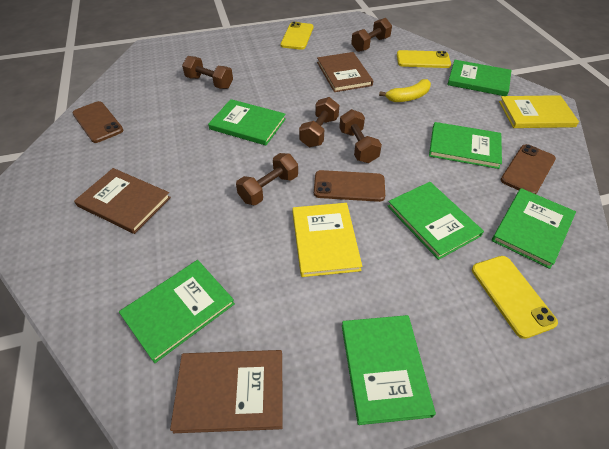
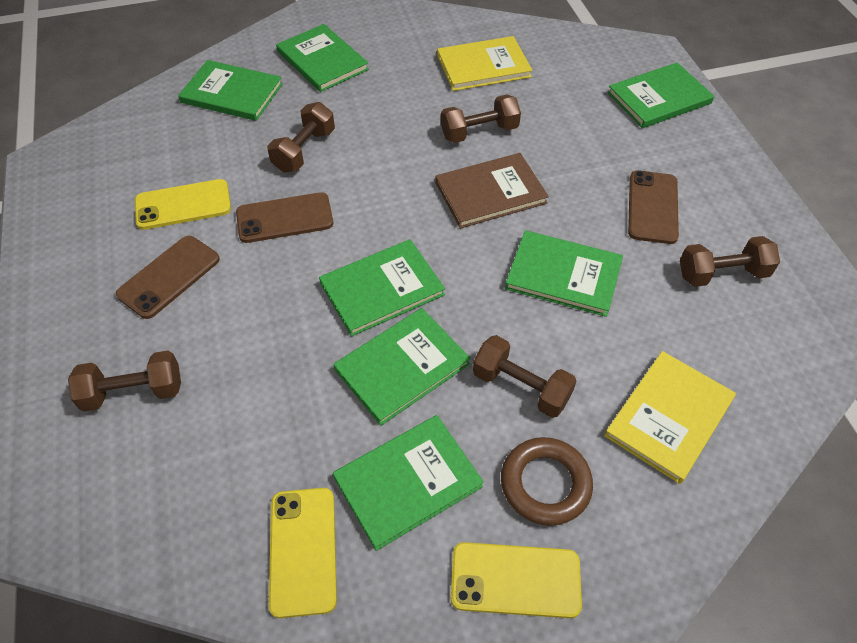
brown book: [74,168,171,234] [170,350,282,433] [317,52,373,92] = 3 -> [435,153,549,229] = 1
brown ring: none = 0 -> [501,437,593,526] = 1
yellow banana: [379,79,431,102] = 1 -> none = 0

